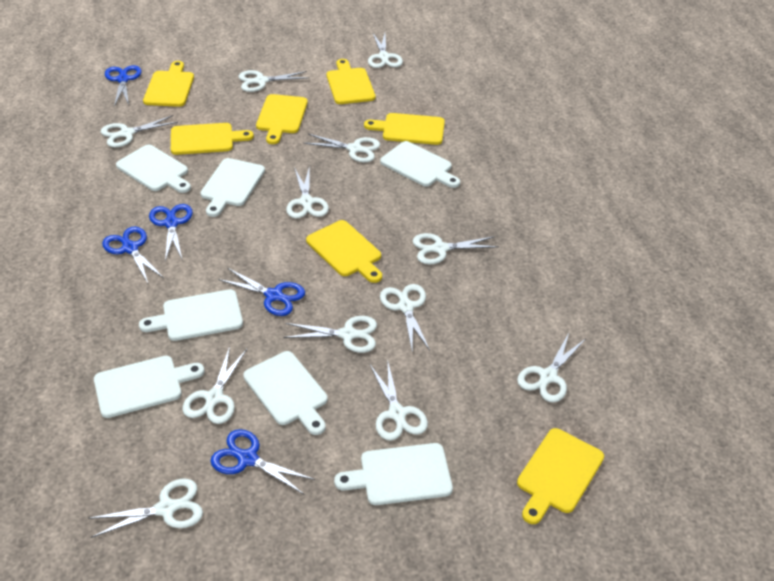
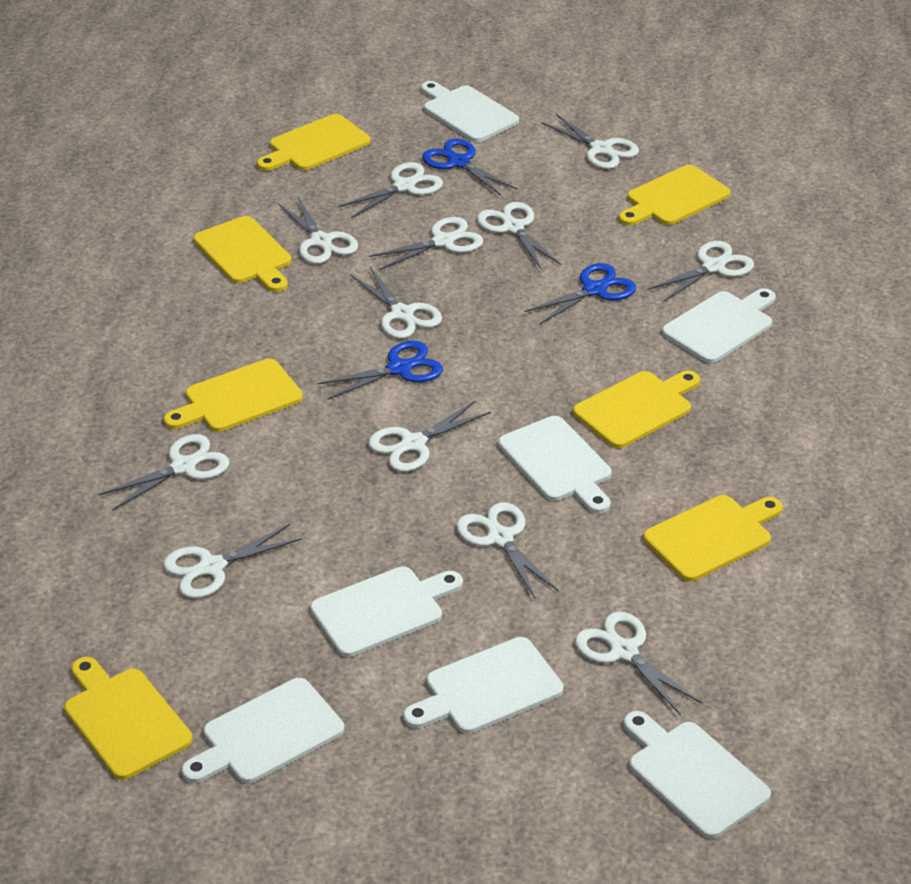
blue scissors: [102,226,164,283] [105,65,142,106] [149,204,193,261] [211,429,315,494] [218,268,305,316] = 5 -> [317,341,443,400] [422,138,518,197] [525,263,636,325] = 3

